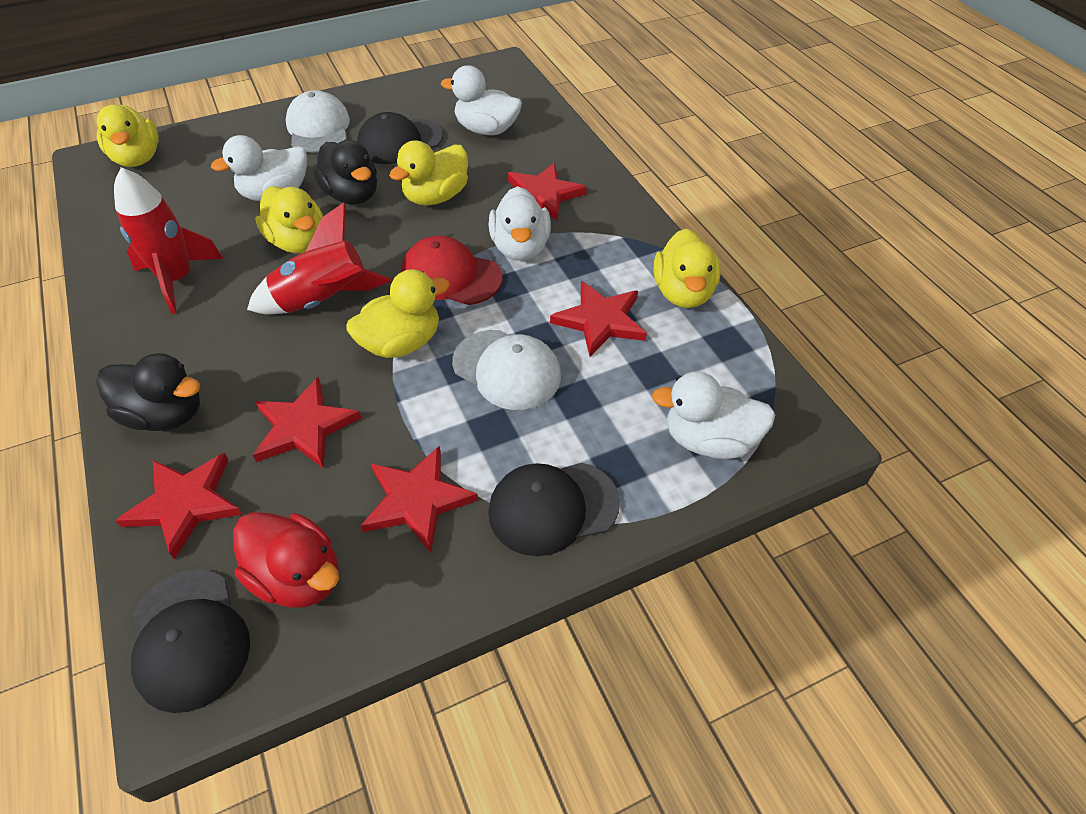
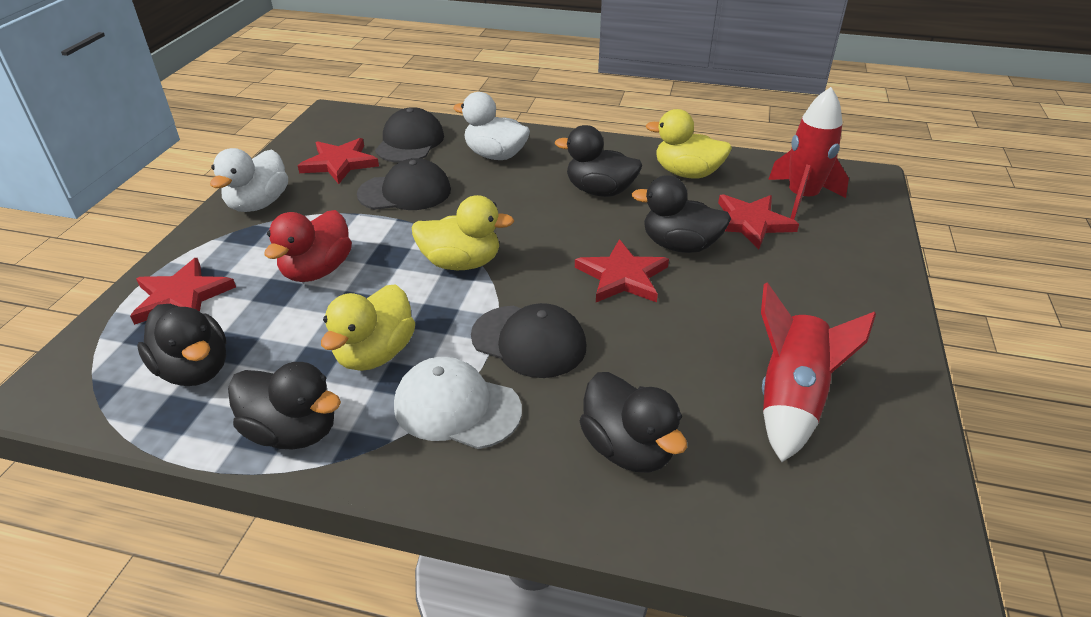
black duck: [96,353,200,431] [313,140,377,204] = 2 -> [137,304,226,386] [228,362,341,450] [555,125,642,197] [580,372,687,473] [632,175,731,253] = 5
red cap: [401,236,503,305] = 1 -> none = 0
red star: [115,453,242,560] [253,377,361,469] [361,446,478,552] [507,163,587,221] [550,281,647,357] = 5 -> [130,258,236,325] [298,138,379,184] [575,239,669,302] [718,194,799,250] = 4
white cap: [286,90,350,153] [452,330,561,410] = 2 -> [394,357,522,449] = 1
white duck: [211,135,307,201] [441,65,522,135] [489,186,551,261] [652,371,775,459] = 4 -> [210,148,288,212] [453,92,530,160] = 2
yellow duck: [97,105,159,167] [256,186,323,253] [346,269,450,358] [389,140,468,206] [654,228,721,308] = 5 -> [321,284,415,371] [412,195,514,270] [646,109,732,178] = 3

